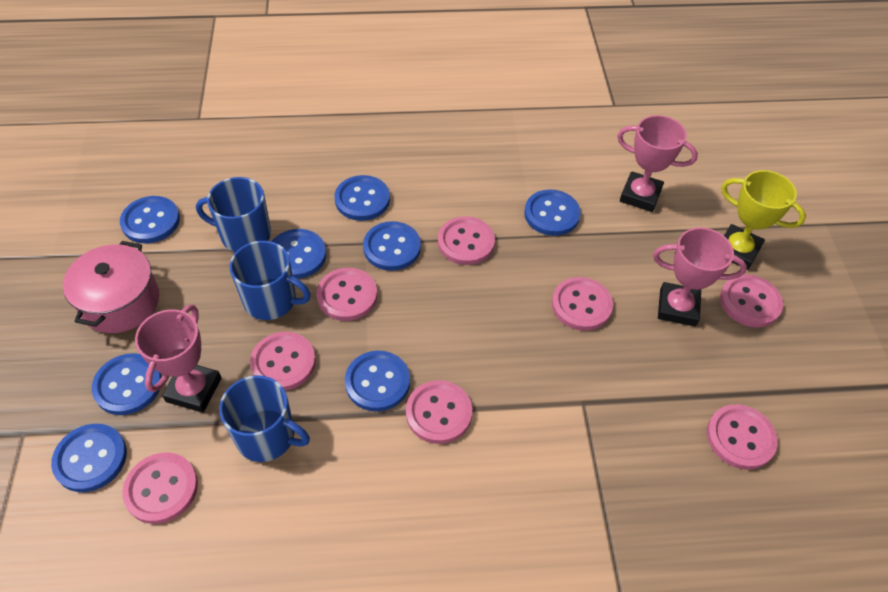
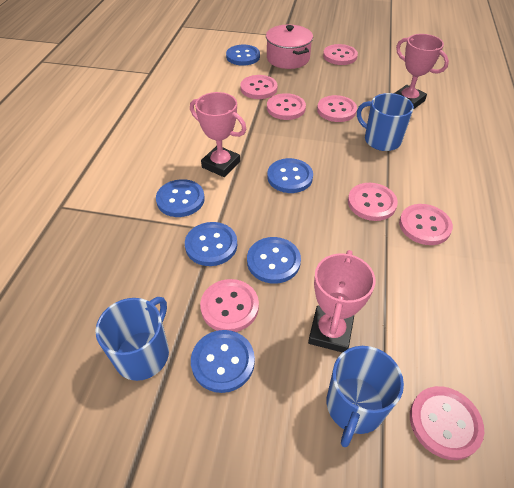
blue button: [51,424,127,492] [92,353,162,415] [120,196,180,243] [271,229,326,279] [335,175,390,221] [345,351,410,412] [363,221,421,271] [525,189,581,236] = 8 -> [156,179,205,217] [185,222,237,266] [191,330,255,393] [226,45,260,66] [247,237,301,284] [267,158,313,193] = 6
yellow trophy: [721,170,806,270] = 1 -> none = 0

